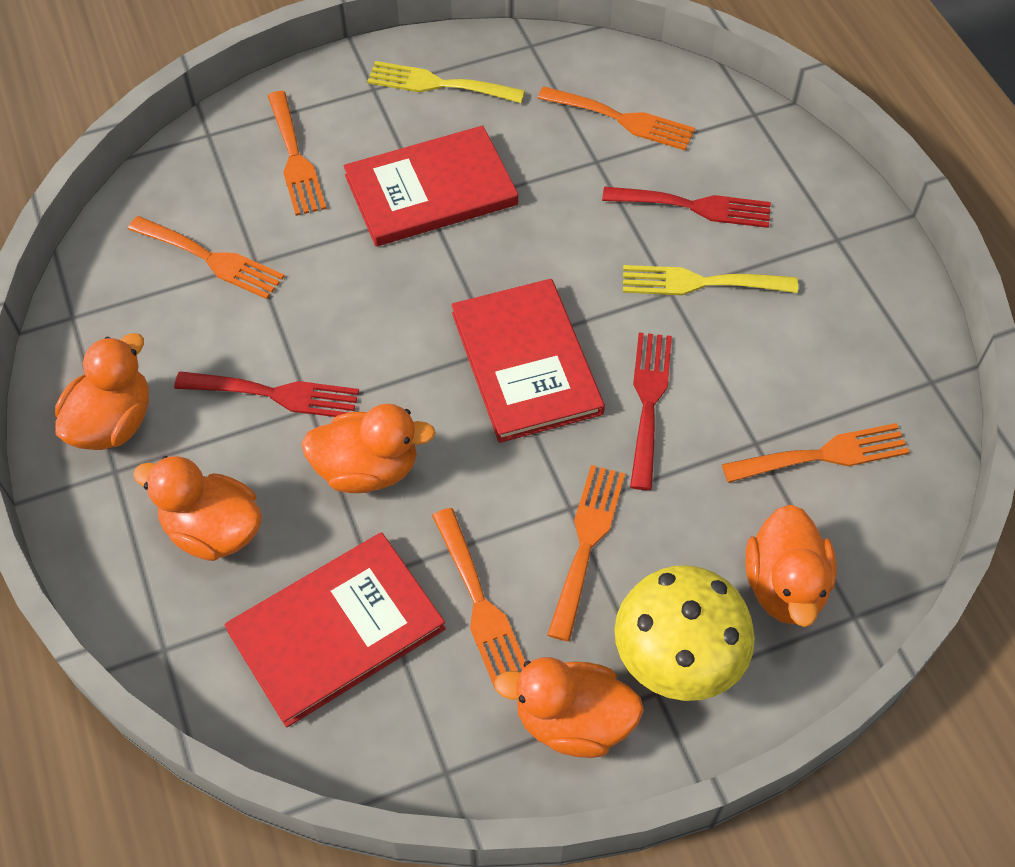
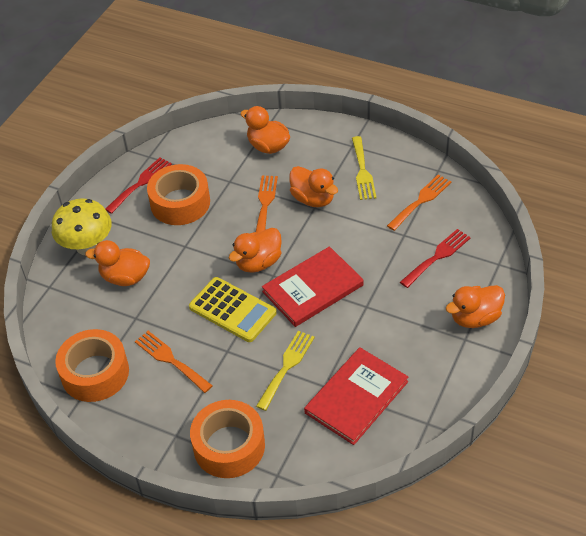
orange fork: [128,216,285,299] [268,91,326,216] [432,508,525,688] [538,86,695,150] [547,465,625,641] [722,423,909,483] = 6 -> [135,331,213,393] [256,175,278,233] [387,174,451,231] = 3
orange tape: none = 0 -> [55,329,129,402] [147,164,210,225] [190,400,265,478] = 3
red book: [225,532,446,728] [344,125,518,247] [451,279,605,443] = 3 -> [262,246,364,327] [304,347,408,445] = 2
red fork: [174,371,359,417] [602,186,771,228] [630,333,672,490] = 3 -> [105,157,172,214] [400,229,471,288] = 2
yellow calculator: none = 0 -> [189,277,277,342] = 1

